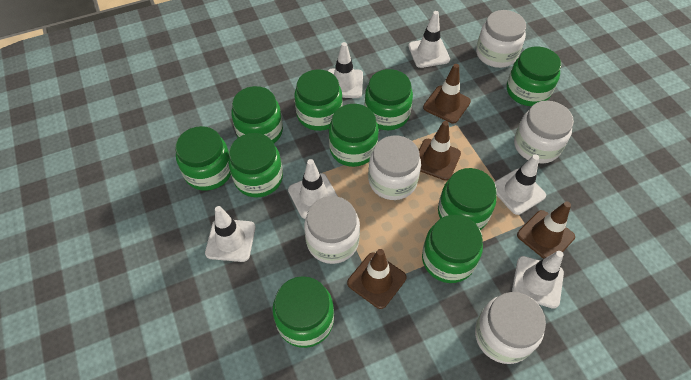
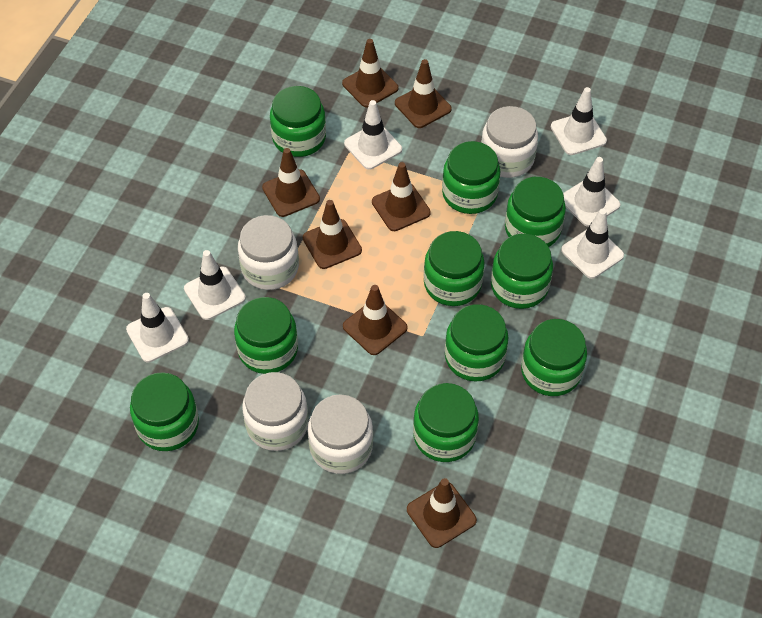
brown traffic cone: [347,249,406,309] [419,121,461,181] [423,64,471,124] [517,201,575,259] = 4 -> [262,148,320,217] [303,200,362,269] [342,39,399,108] [343,285,407,355] [372,162,431,231] [395,59,452,128] [407,478,477,548] = 7
white jar: [304,196,360,264] [368,135,421,200] [475,292,546,364] [476,10,526,68] [514,101,574,164] = 5 -> [238,215,299,290] [242,372,308,451] [308,394,373,474] [481,106,538,178] = 4

